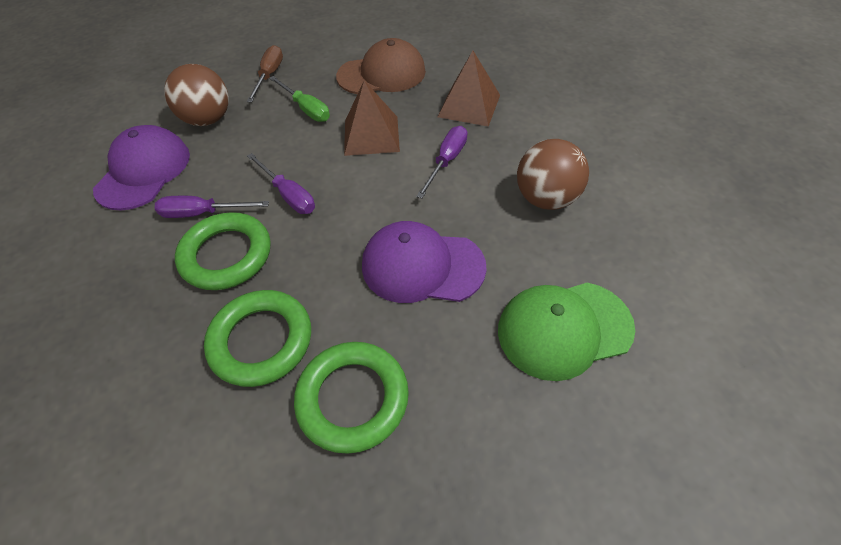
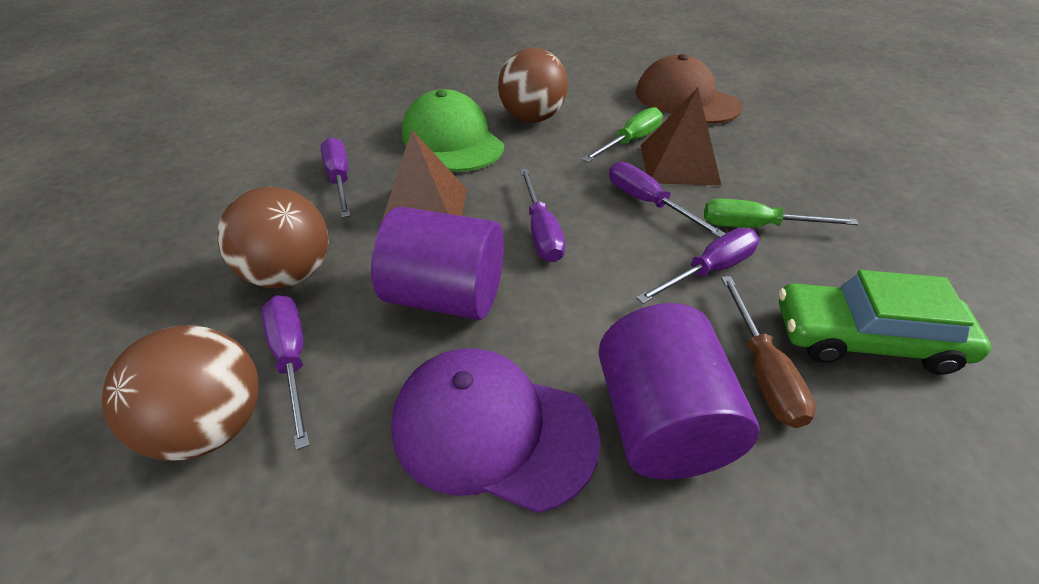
brown ball: [164,64,229,126] [517,139,589,210] = 2 -> [102,325,259,460] [218,187,329,288] [498,48,568,122] = 3
green car: none = 0 -> [779,270,991,375] = 1
green ring: [175,212,270,290] [204,290,311,387] [294,342,409,454] = 3 -> none = 0
green screwdriver: [269,76,330,122] = 1 -> [582,107,663,162] [704,199,858,227] = 2
purple cap: [93,125,190,211] [362,221,487,303] = 2 -> [391,348,601,513] = 1
purple cylinder: none = 0 -> [371,207,504,320] [598,303,760,479] = 2
purple screwdriver: [155,196,269,218] [247,153,315,214] [416,126,468,199] = 3 -> [262,295,310,450] [321,137,350,218] [520,169,565,262] [609,162,726,237] [636,228,759,304] = 5

